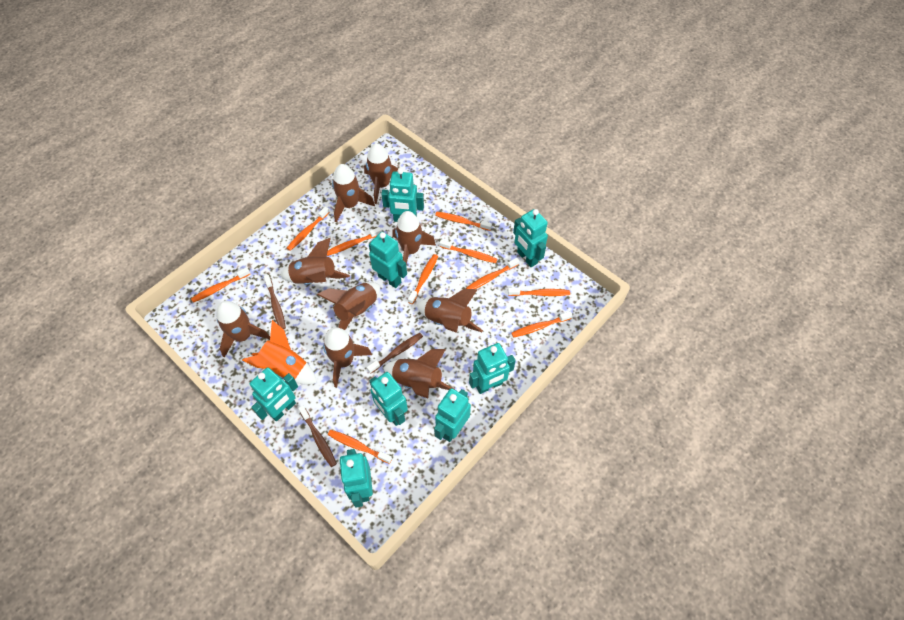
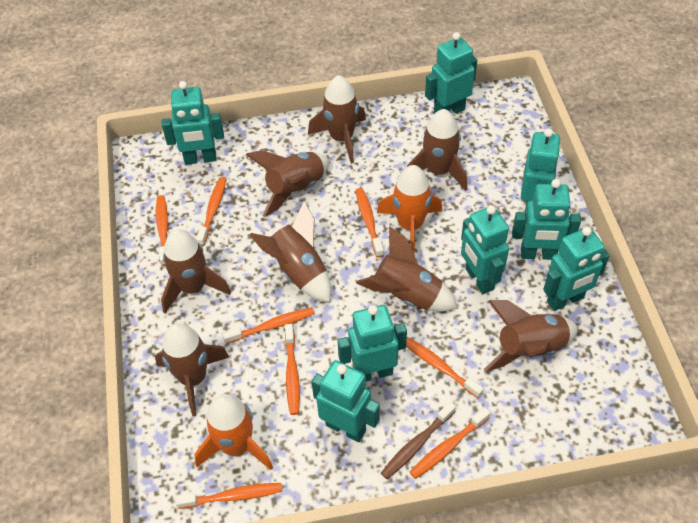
brown rocket: [216,301,270,358] [280,238,350,285] [317,282,380,330] [323,327,372,387] [332,164,375,223] [364,143,399,204] [383,349,455,398] [392,211,436,265] [417,289,483,333] = 9 -> [155,323,229,417] [161,229,231,314] [246,150,329,217] [249,201,331,302] [308,75,366,164] [356,227,458,311] [407,109,467,191] [484,300,578,372] = 8
brown toothbrush: [264,275,286,329] [298,406,337,467] [367,333,423,374] = 3 -> [381,402,456,479] = 1
orange rocket: [242,320,317,385] = 1 -> [194,394,273,470] [377,165,442,253] = 2
orange toothbrush: [191,267,250,303] [287,207,330,251] [327,227,382,256] [328,430,392,464] [408,254,438,304] [435,212,492,231] [439,239,497,263] [466,258,519,289] [508,288,570,296] [511,311,573,338] = 10 -> [156,195,168,266] [175,483,282,509] [196,177,226,246] [223,307,315,344] [285,324,300,415] [356,188,384,257] [406,337,484,398] [410,407,491,479] = 8

